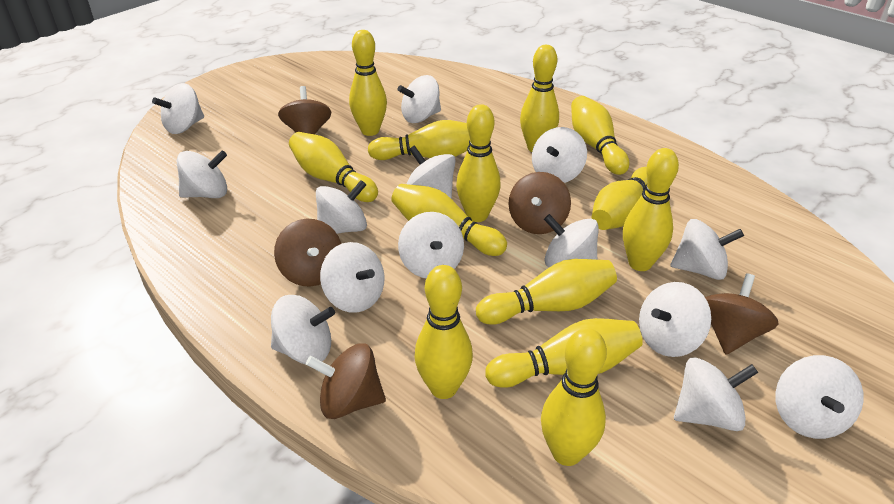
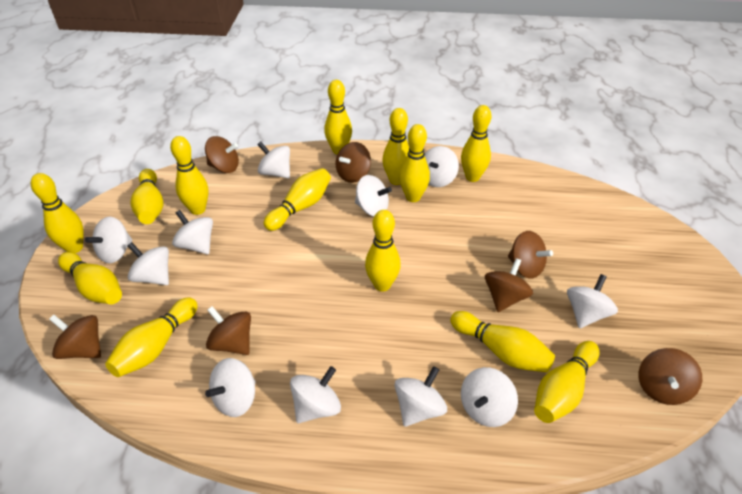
brown spinning top: [274,219,341,287] [278,86,331,134] [306,343,386,419] [509,172,571,234] [705,273,779,355] = 5 -> [49,315,101,359] [205,136,239,173] [206,306,251,355] [336,142,371,183] [485,258,533,312] [508,231,553,279] [638,348,702,405] = 7
white spinning top: [152,83,204,134] [177,151,227,198] [271,295,335,365] [316,180,367,234] [320,242,384,313] [398,75,441,123] [398,212,464,278] [407,145,455,199] [532,127,587,183] [544,214,599,267] [639,282,711,357] [670,219,744,280] [674,357,758,431] [775,355,864,439] = 14 -> [85,217,132,263] [128,242,169,285] [172,210,213,254] [205,358,255,417] [257,141,290,179] [290,366,341,423] [355,175,392,216] [394,366,447,427] [425,146,459,187] [461,367,518,427] [567,274,618,328] = 11

